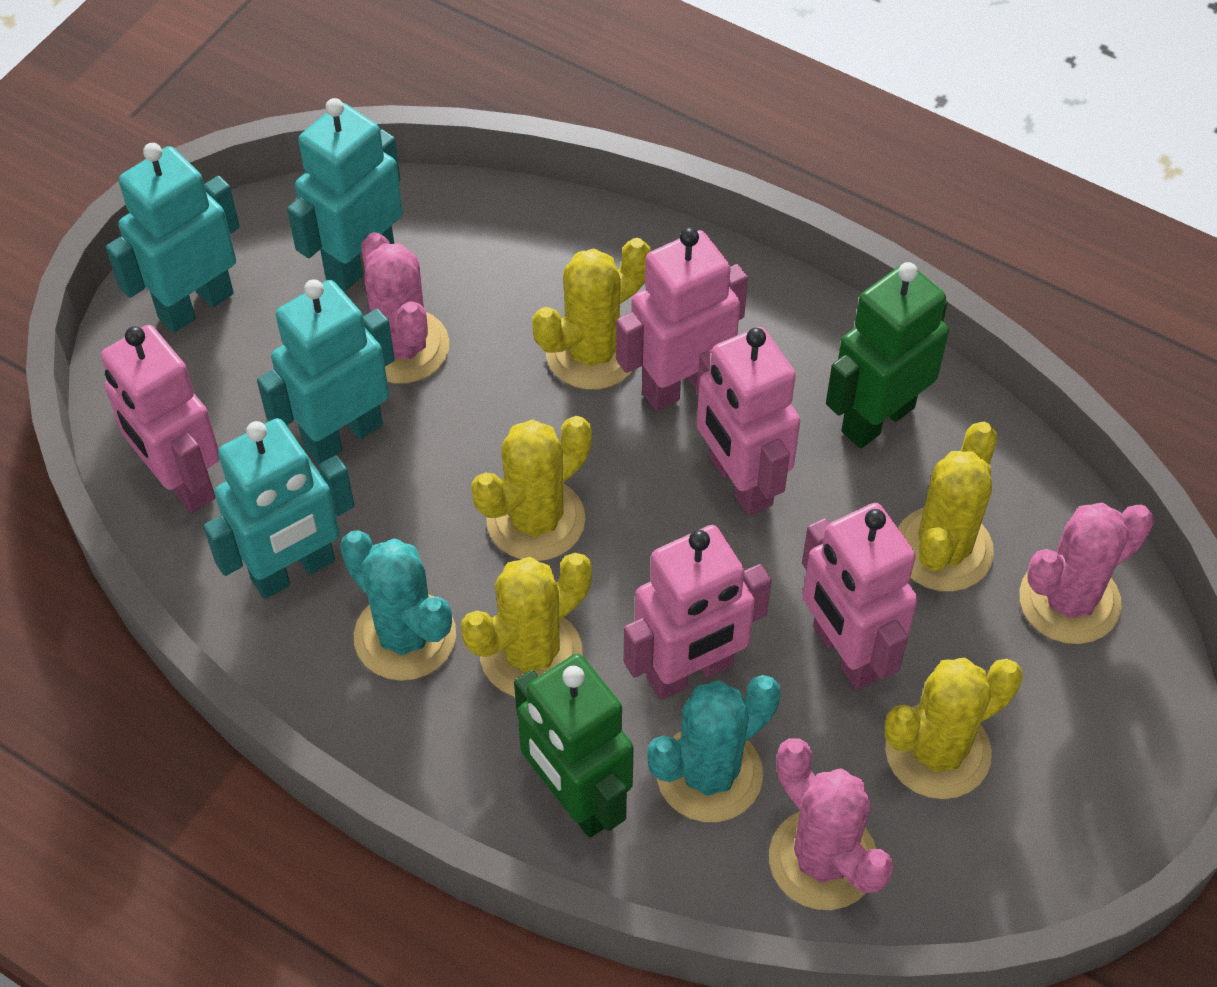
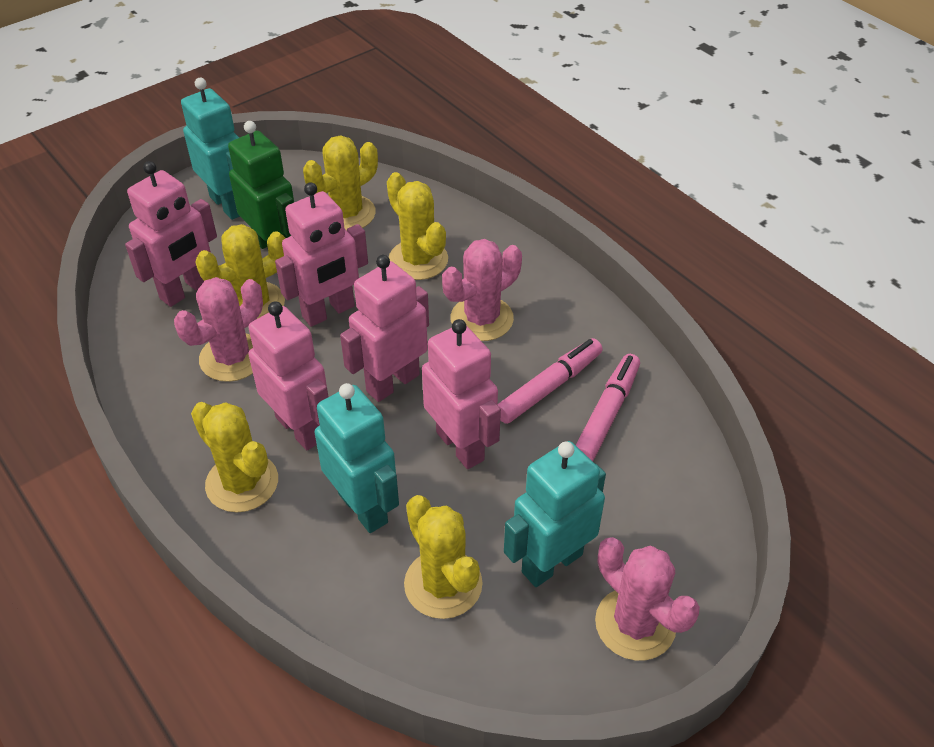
green robot: [514,654,634,838] [826,262,949,448] = 2 -> [228,121,294,249] = 1
pink marker: none = 0 -> [498,338,602,424] [576,354,640,462] = 2
turquoise cactus: [340,531,456,681] [647,675,781,822] = 2 -> none = 0
turquoise robot: [106,143,240,333] [203,418,354,599] [257,279,395,464] [287,98,403,291] = 4 -> [181,78,240,220] [314,383,399,533] [504,441,606,587] = 3

